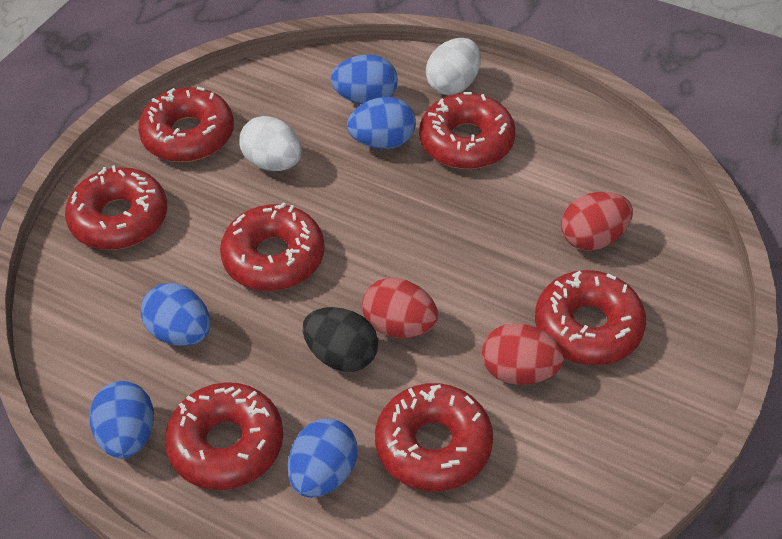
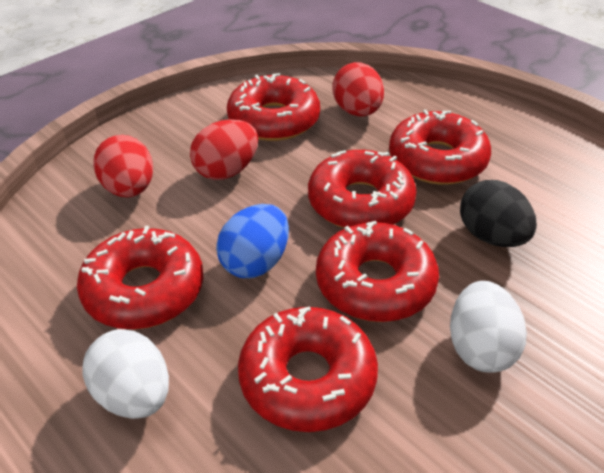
blue egg: [90,381,154,459] [141,283,210,346] [288,419,358,498] [331,55,398,104] [347,97,416,149] = 5 -> [216,204,289,278] = 1
red donut: [65,165,167,250] [138,87,234,162] [165,382,283,490] [220,202,325,291] [375,383,493,491] [419,92,515,169] [535,270,646,365] = 7 -> [77,226,203,329] [227,73,320,141] [238,306,378,432] [308,150,417,228] [316,221,439,322] [389,109,491,185] = 6

